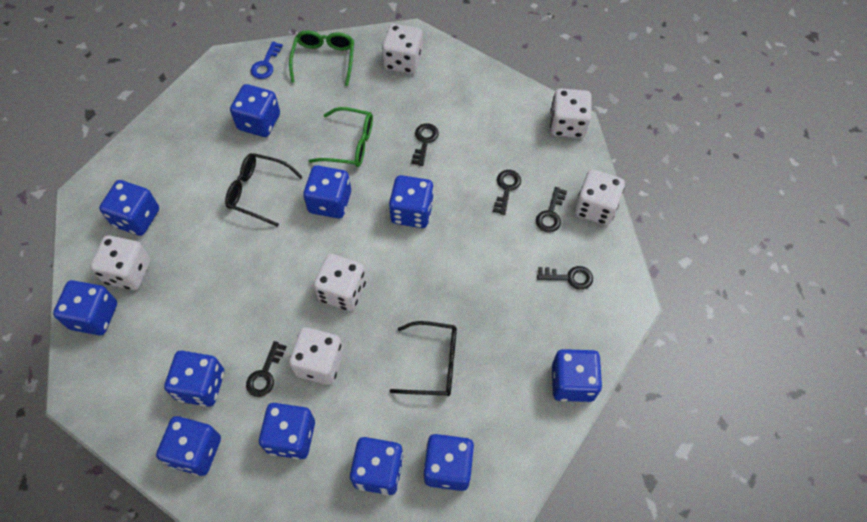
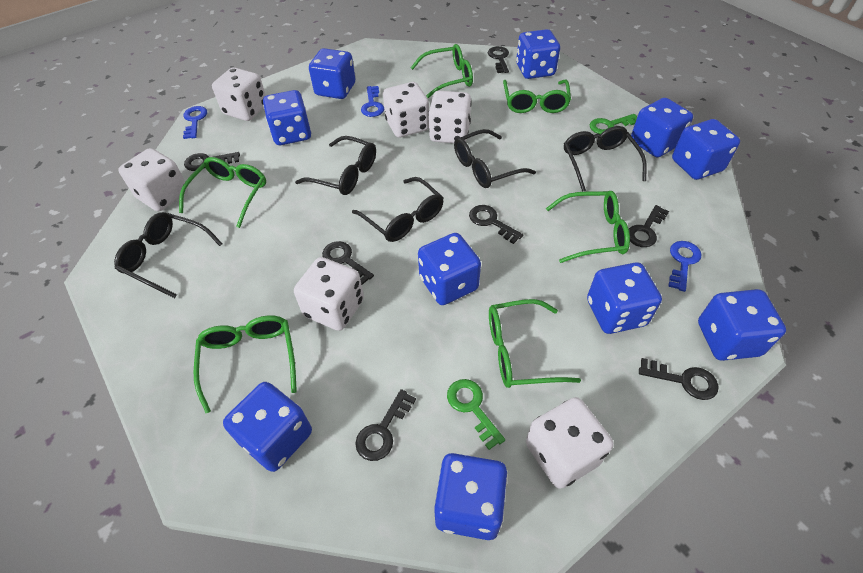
black glasses: [225,153,303,227] [390,321,457,396] = 2 -> [114,212,223,298] [295,136,376,195] [352,177,444,242] [454,129,536,188] [564,126,647,192] = 5
black key: [246,341,287,397] [411,123,439,166] [493,170,521,215] [536,187,567,232] [537,266,593,290] = 5 -> [184,152,240,171] [322,241,374,285] [355,389,416,461] [469,205,523,244] [488,46,509,73] [629,205,669,247] [639,358,719,400] = 7
blue dice: [53,280,117,336] [99,180,159,236] [156,416,221,476] [164,351,224,407] [230,84,280,137] [259,403,315,459] [303,165,351,219] [350,437,404,495] [389,175,434,228] [423,434,474,491] [552,349,602,402] = 11 -> [223,382,312,472] [263,90,311,145] [309,48,355,99] [418,233,481,305] [434,453,508,540] [516,29,560,79] [587,262,662,334] [631,98,693,157] [672,119,740,180] [698,289,786,361] = 10
blue key: [251,41,283,79] = 1 -> [183,106,207,139] [361,86,384,117] [668,241,701,292] = 3
green glasses: [289,31,354,86] [309,107,373,167] = 2 -> [179,157,266,228] [194,315,297,413] [411,44,473,98] [489,299,581,388] [503,80,571,113] [546,191,630,263] = 6
green key: none = 0 -> [447,379,505,450] [590,114,637,134] = 2

